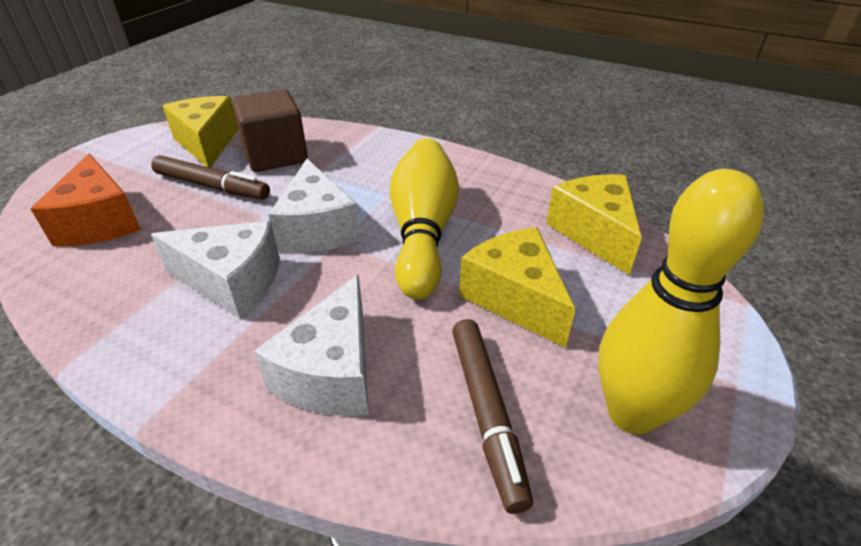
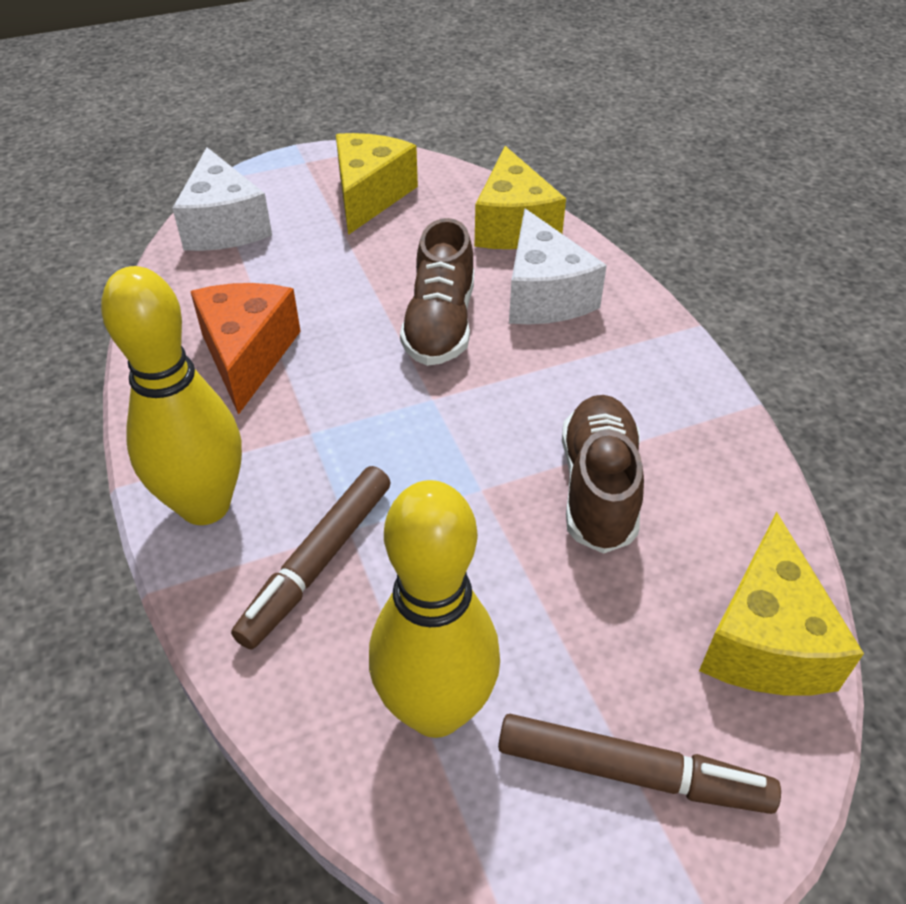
brown cube: [232,89,308,172] = 1 -> none = 0
brown shoe: none = 0 -> [400,218,474,366] [562,395,644,554] = 2
white cheese: [151,221,280,319] [254,275,369,416] [268,159,360,253] = 3 -> [172,147,272,251] [509,209,607,324] = 2

